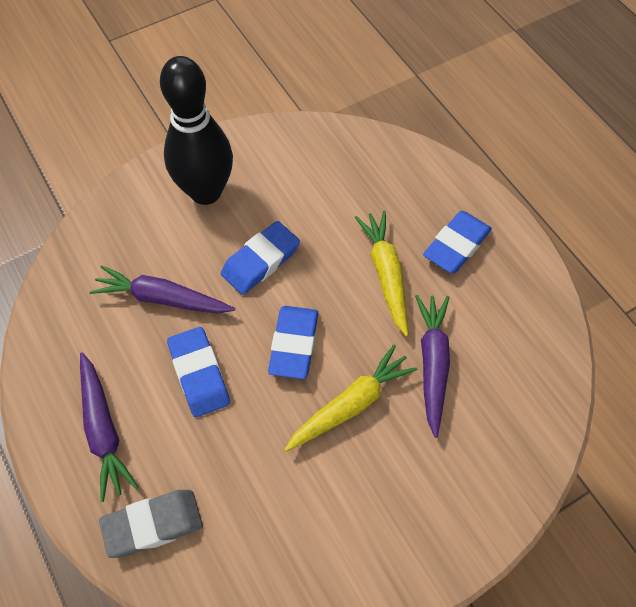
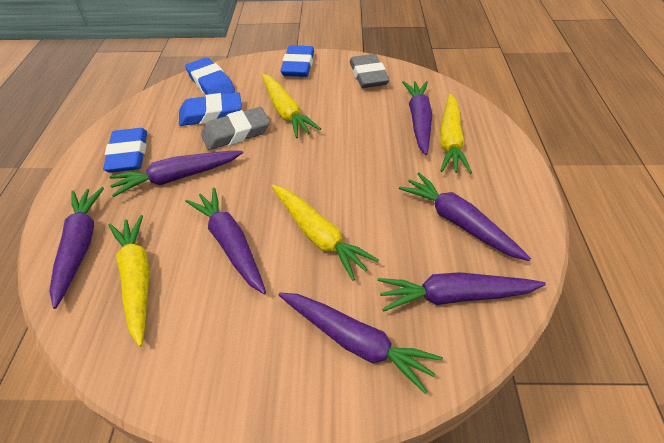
black bowling pin: [160,56,233,205] = 1 -> none = 0
grey eraser: [99,490,203,558] = 1 -> [201,107,270,150] [350,54,390,88] = 2
purple carrot: [80,352,138,502] [90,265,235,313] [415,295,450,438] = 3 -> [49,187,104,309] [109,151,243,197] [185,188,266,294] [278,293,443,394] [378,272,546,312] [399,172,531,261] [402,81,432,155] = 7
yellow carrot: [284,345,417,452] [355,211,408,337] = 2 -> [108,215,149,347] [262,74,321,138] [272,185,379,281] [440,94,472,174] = 4

